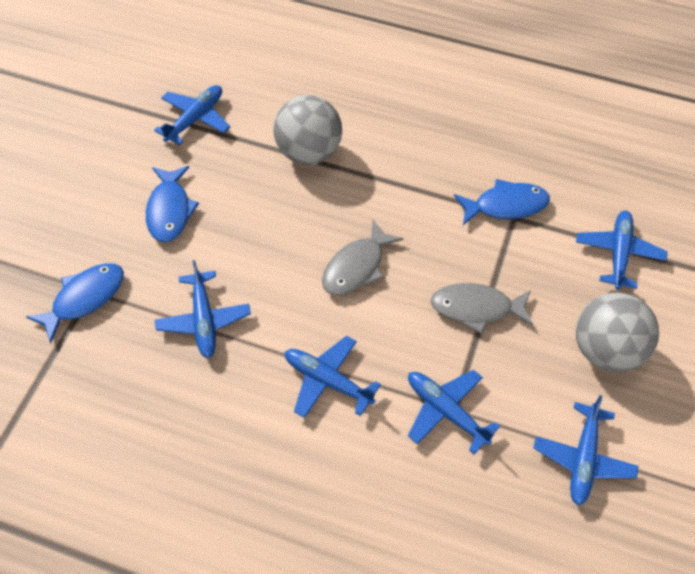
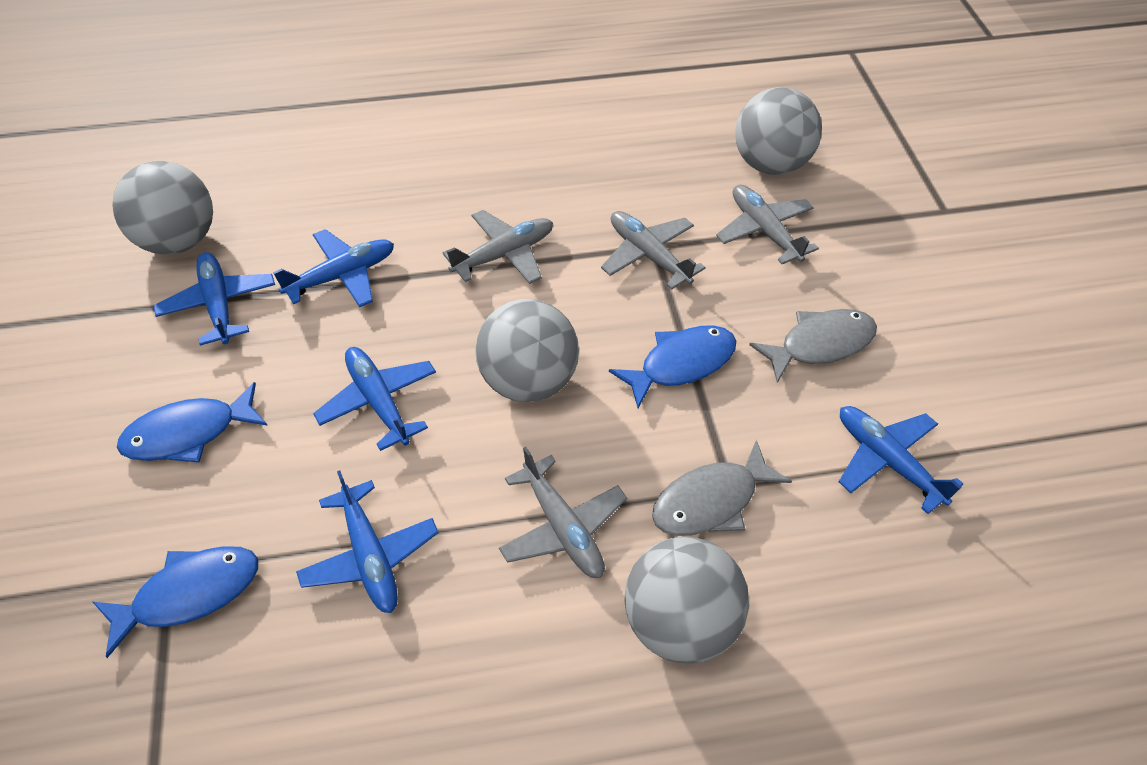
blue plane: [154,85,230,145] [155,260,251,358] [285,336,381,418] [408,370,500,454] [534,395,639,506] [576,210,667,289] = 6 -> [153,252,275,345] [273,229,394,307] [296,471,439,613] [313,347,436,451] [839,406,963,514] = 5
grey ball: [273,95,342,165] [576,292,659,372] = 2 -> [112,161,213,255] [475,299,579,402] [624,537,749,664] [735,87,822,175] = 4
grey plane: none = 0 -> [443,210,553,284] [499,447,627,578] [601,211,706,290] [716,184,819,264] = 4

